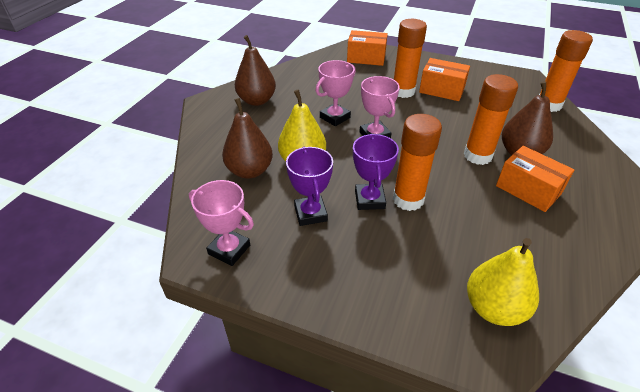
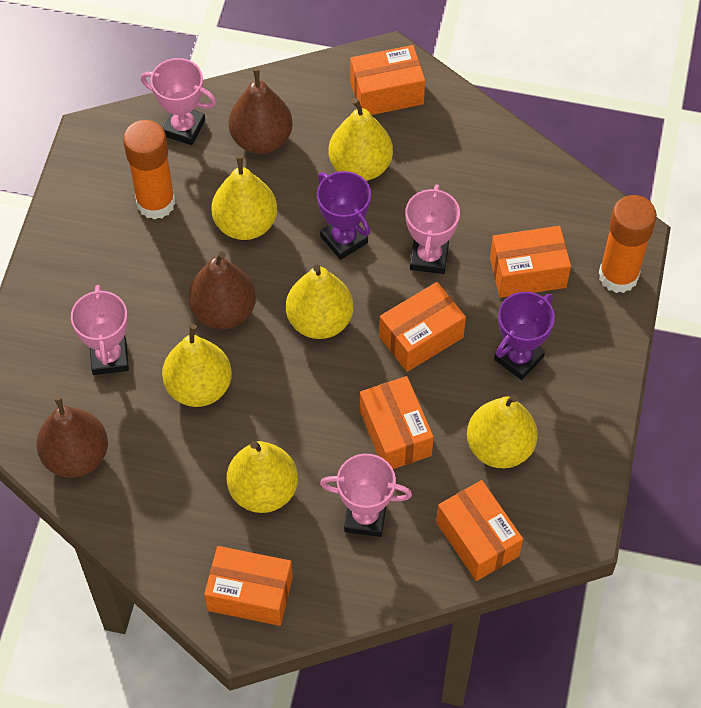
orange box: [347,30,388,66] [419,58,470,101] [496,146,574,212] = 3 -> [204,546,293,626] [350,45,425,115] [360,376,434,469] [379,282,466,372] [436,480,523,581] [490,226,571,298] = 6
orange glue stick: [393,114,442,211] [394,19,427,98] [464,74,518,165] [539,30,593,112] = 4 -> [123,120,176,220] [599,195,657,293] = 2
pink trophy: [189,180,254,266] [316,60,356,126] [359,76,399,138] = 3 -> [71,285,129,375] [141,58,216,145] [320,454,412,537] [406,184,460,274] = 4
yellow pear: [278,89,326,161] [467,238,539,326] = 2 -> [162,324,232,407] [211,155,277,240] [227,441,298,513] [286,265,353,339] [328,98,393,181] [467,395,538,468] = 6

